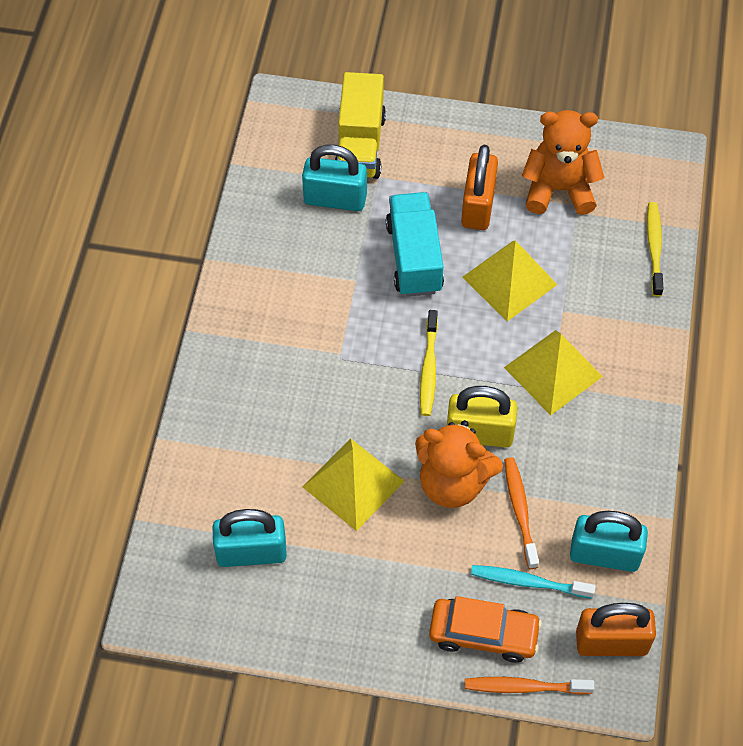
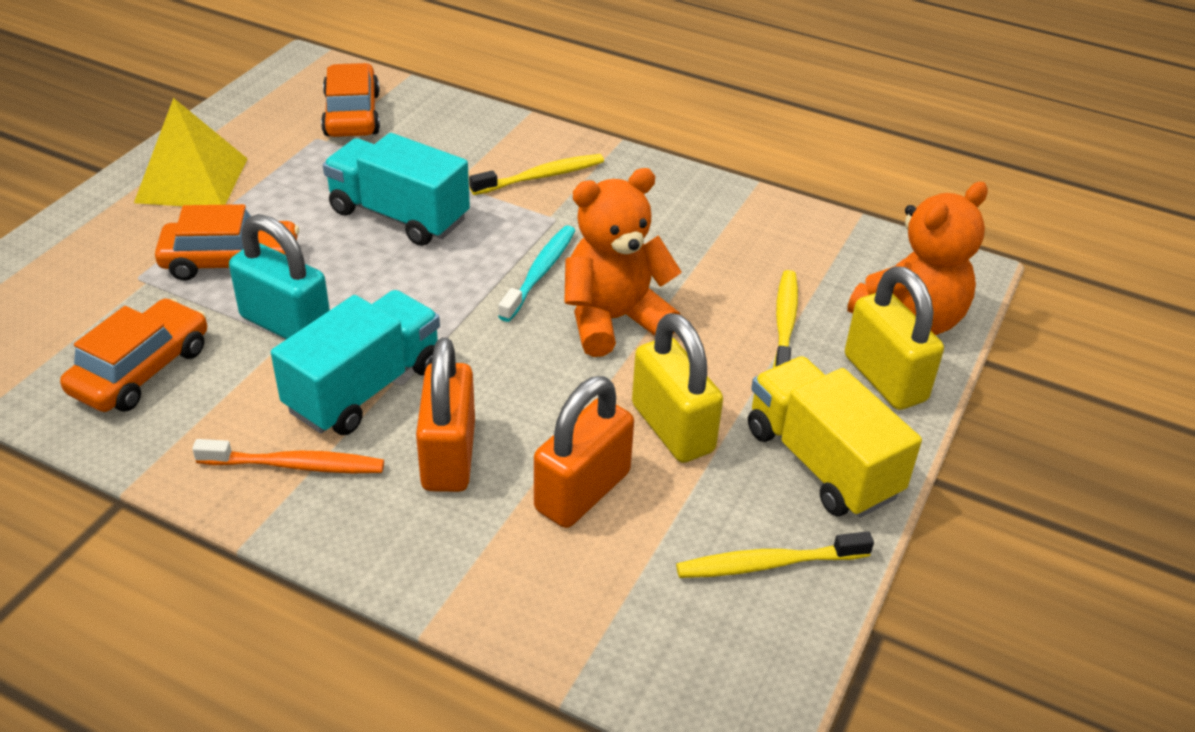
orange car: [429,596,542,663] = 1 -> [60,298,207,412] [155,204,299,281] [321,63,380,137] = 3
orange toothbrush: [465,677,594,695] [504,457,539,569] = 2 -> [192,439,384,473] = 1
turquoise padlock: [212,509,287,567] [302,145,367,211] [570,511,648,572] = 3 -> [229,214,330,339] = 1
turquoise truck: [386,192,444,297] = 1 -> [271,290,440,435] [323,133,470,246] = 2
yellow padlock: [447,386,517,448] = 1 -> [632,313,723,463] [845,266,944,410] = 2
yellow pyramid: [303,438,405,531] [462,240,558,321] [504,330,603,415] = 3 -> [134,98,248,206] = 1
yellow toothbrush: [420,310,438,416] [647,202,663,297] = 2 -> [469,154,604,195] [676,531,874,578] [773,270,798,368] = 3

